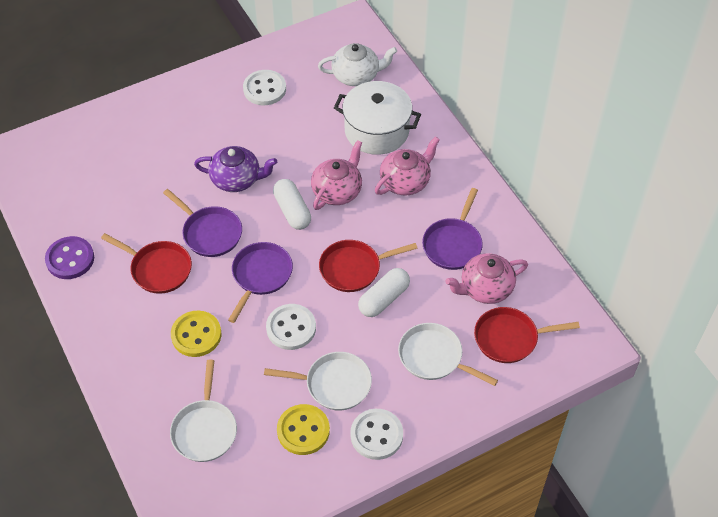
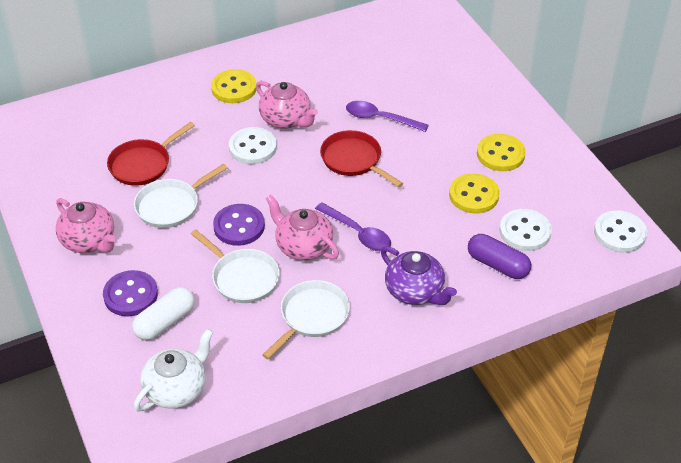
purple button: [45,236,94,279] = 1 -> [103,270,158,316] [213,204,265,246] = 2
purple capsule: none = 0 -> [468,234,531,279] = 1
purple pan: [163,189,242,257] [228,242,293,323] [422,188,483,270] = 3 -> none = 0
purple spoon: none = 0 -> [315,202,391,251] [346,101,429,132] = 2
red pan: [101,233,192,294] [319,240,418,292] [474,307,580,363] = 3 -> [107,122,195,186] [320,130,403,188] = 2
white capsule: [273,179,311,230] [358,268,410,317] = 2 -> [132,287,195,340] = 1
white pot: [334,81,421,155] = 1 -> none = 0
yellow button: [171,311,221,357] [277,404,330,455] = 2 -> [211,69,257,103] [449,173,500,213] [477,134,526,171] = 3

